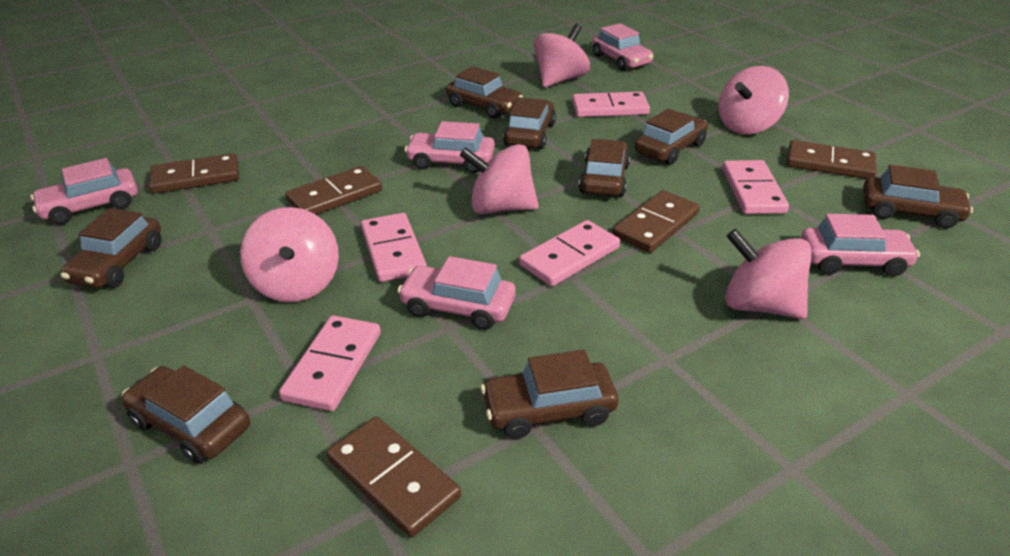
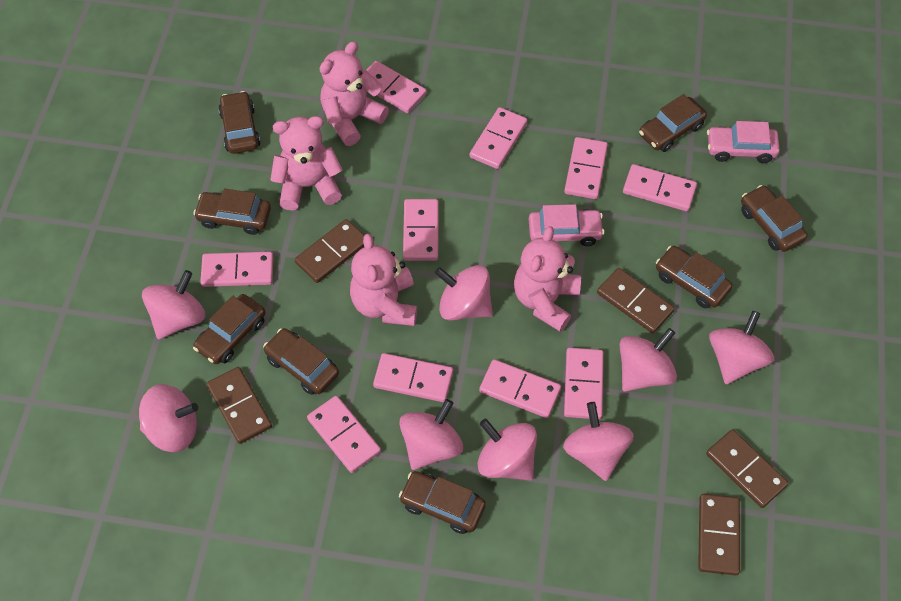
pink car: [31,158,138,225] [397,256,516,330] [404,121,495,173] [592,23,653,71] [801,214,920,276] = 5 -> [529,204,604,246] [707,121,780,163] = 2
pink domino: [279,315,381,411] [361,213,427,282] [519,220,620,286] [572,92,650,117] [723,160,789,214] = 5 -> [200,252,274,287] [307,396,381,473] [366,61,426,113] [373,353,453,402] [403,199,439,261] [470,107,527,169] [479,359,561,418] [564,137,608,199] [564,348,604,419] [623,164,697,211] = 10
pink spinning top: [240,207,339,302] [460,144,539,214] [534,23,590,87] [718,66,789,134] [725,229,812,319] = 5 -> [139,384,198,452] [142,270,205,340] [399,399,463,470] [435,265,493,321] [477,419,537,481] [563,402,634,481] [619,328,677,392] [709,311,774,384] = 8
pink teddy bear: none = 0 -> [270,116,343,210] [320,41,389,146] [350,233,417,326] [514,226,581,332] = 4

